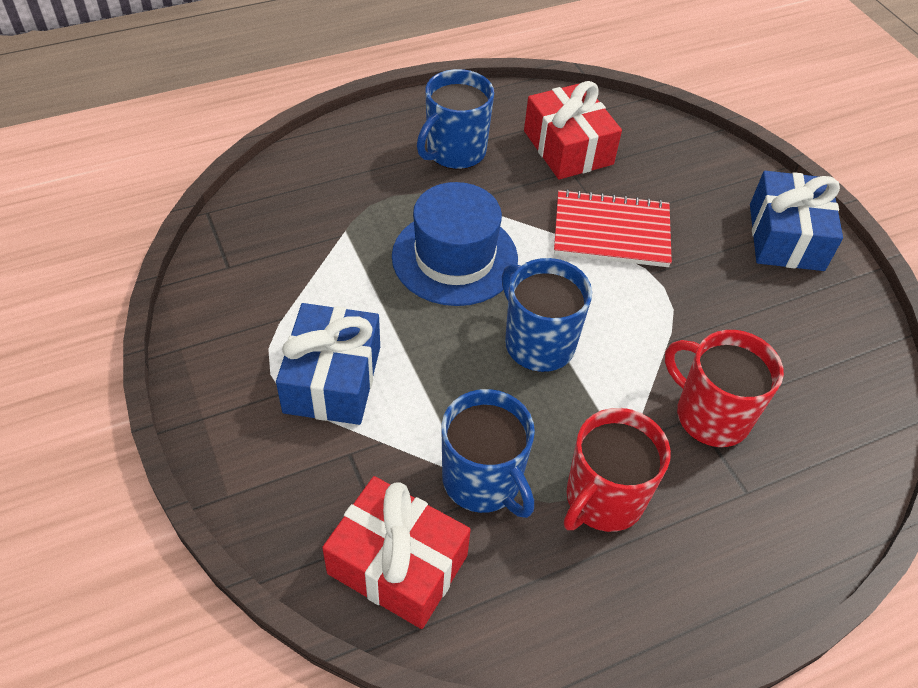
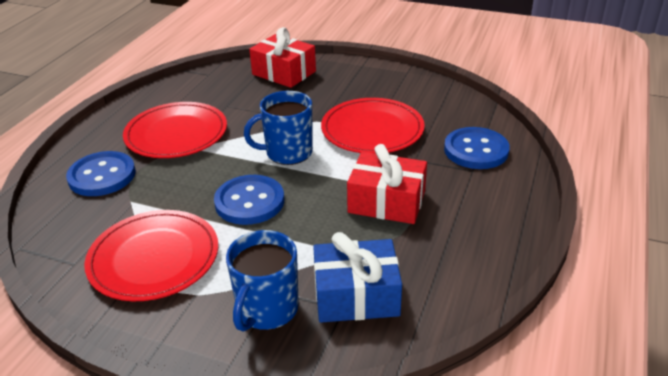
blue button: none = 0 -> [66,151,136,196] [214,175,284,225] [444,127,510,169] = 3
blue gift: [276,303,380,425] [750,171,843,271] = 2 -> [313,232,402,323] = 1
blue hat: [392,182,518,306] = 1 -> none = 0
blue mug: [417,69,494,170] [441,389,535,518] [502,258,592,372] = 3 -> [226,230,299,332] [244,91,313,165] = 2
red mug: [564,408,671,532] [665,330,784,447] = 2 -> none = 0
red notebook: [554,189,672,267] = 1 -> none = 0
red plate: none = 0 -> [84,210,218,301] [123,102,227,158] [321,98,425,154] = 3

